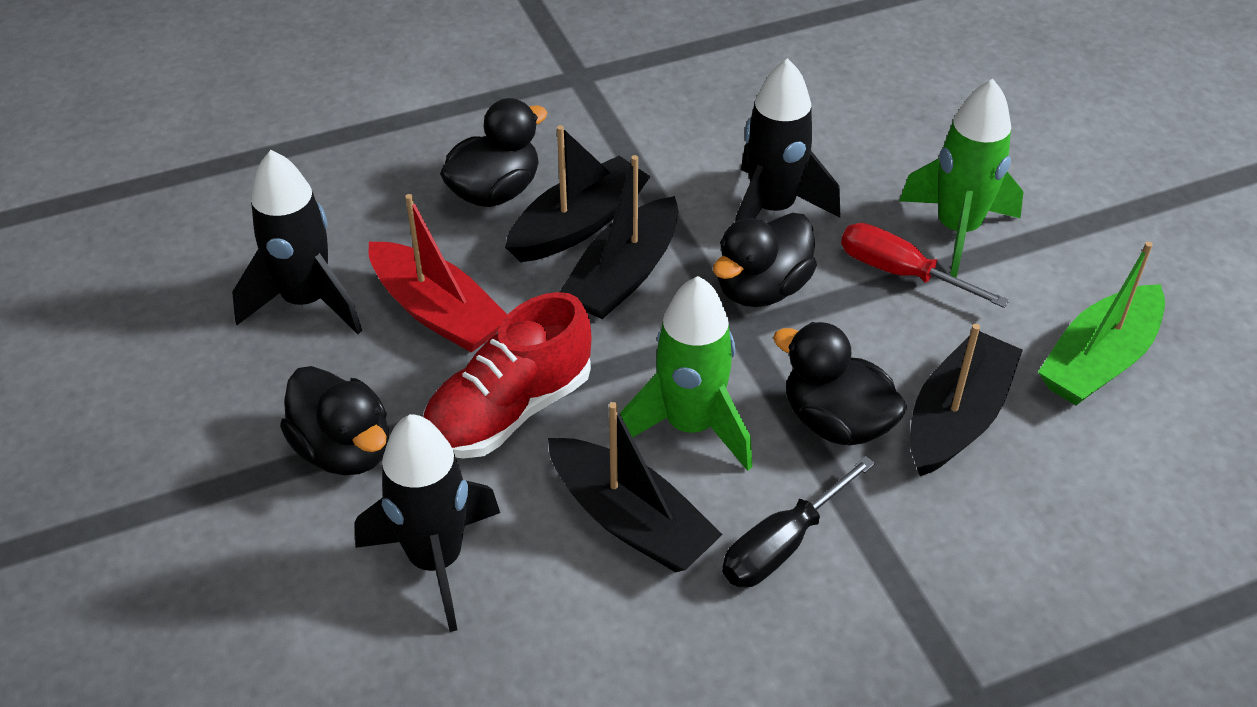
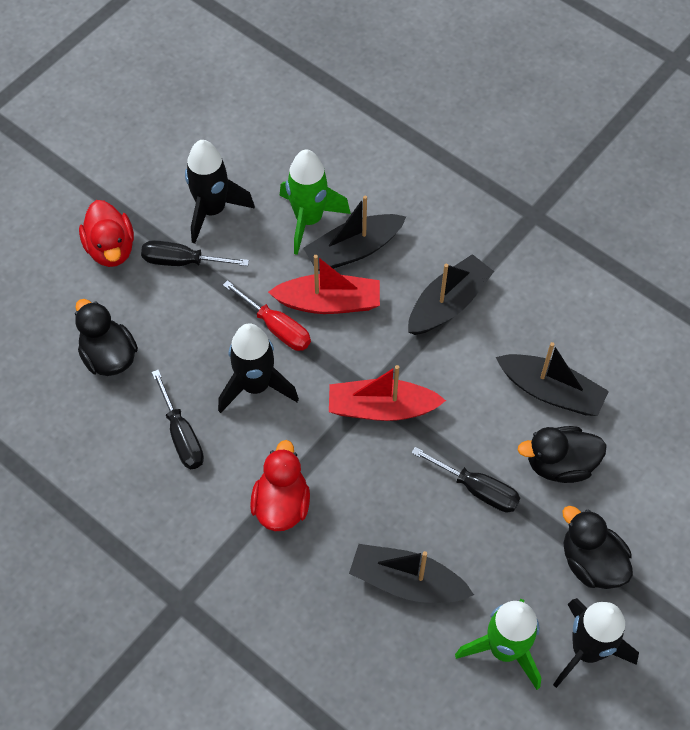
black duck: [280,366,389,475] [440,98,548,207] [713,213,817,307] [773,322,907,445] = 4 -> [75,299,138,376] [518,426,607,483] [562,506,633,589] = 3
black screwdriver: [722,456,875,587] = 1 -> [141,240,249,266] [152,370,204,469] [411,447,520,512] = 3
green boat: [1038,242,1165,405] = 1 -> none = 0
red boat: [368,194,508,353] = 1 -> [268,255,380,314] [329,365,446,421] = 2
red duck: none = 0 -> [79,200,134,267] [250,440,310,531] = 2
red shoe: [423,292,592,459] = 1 -> none = 0

